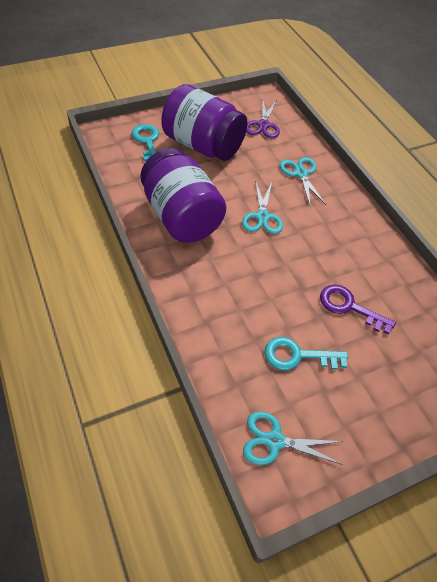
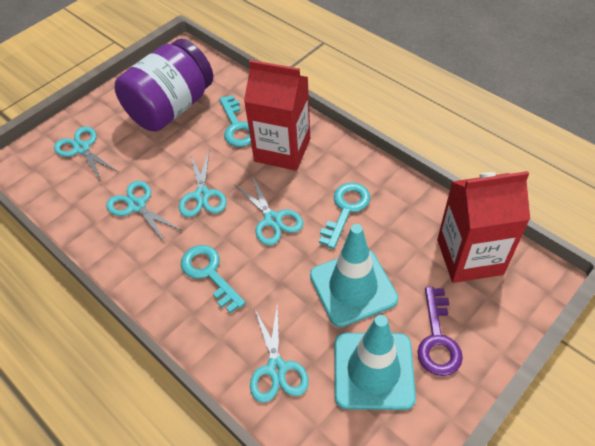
purple jar: [140,148,226,243] [161,84,247,161] = 2 -> [115,39,213,132] = 1
purple scissors: [246,100,280,138] = 1 -> none = 0
red carton: none = 0 -> [244,60,310,171] [437,171,530,283] = 2
turquoise key: [132,124,159,162] [264,337,348,370] = 2 -> [181,245,246,313] [219,95,251,147] [319,183,370,249] = 3
turquoise scissors: [242,180,283,234] [243,411,343,465] [280,157,326,205] = 3 -> [54,127,118,181] [106,181,182,244] [179,151,227,217] [235,176,303,246] [250,304,309,403] = 5
turquoise traffic cone: none = 0 -> [310,224,398,327] [335,315,416,410] = 2

